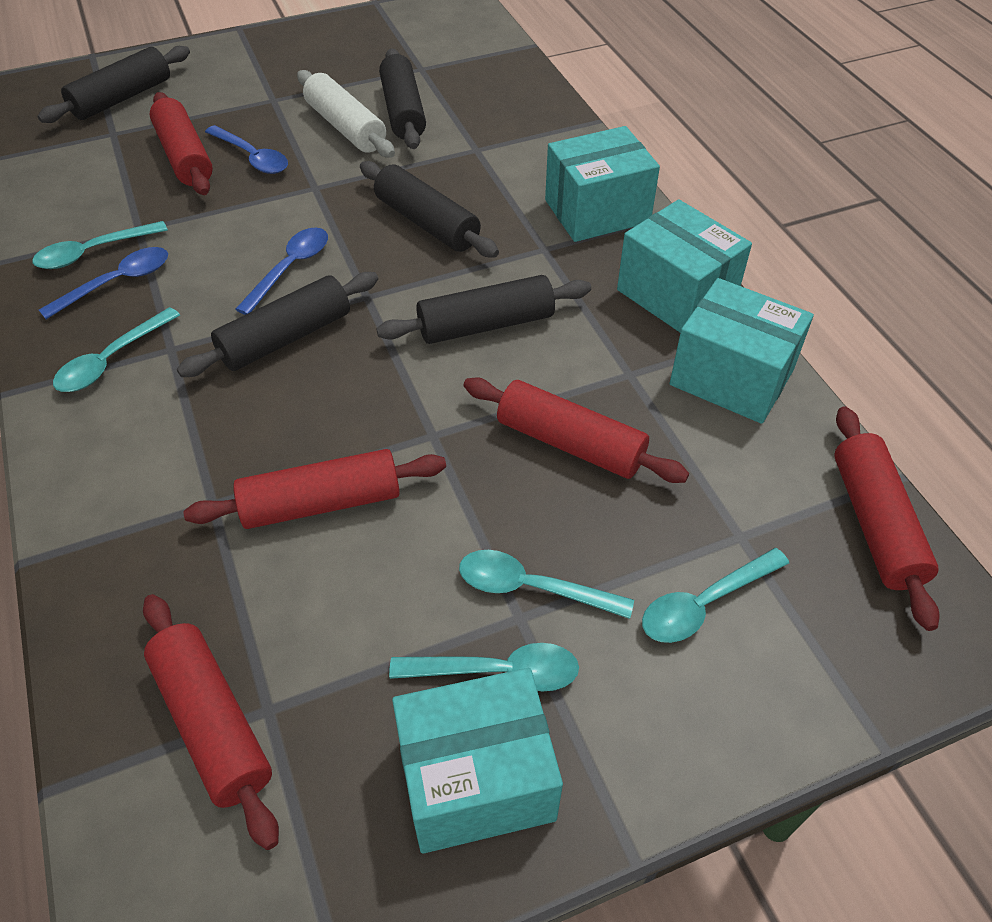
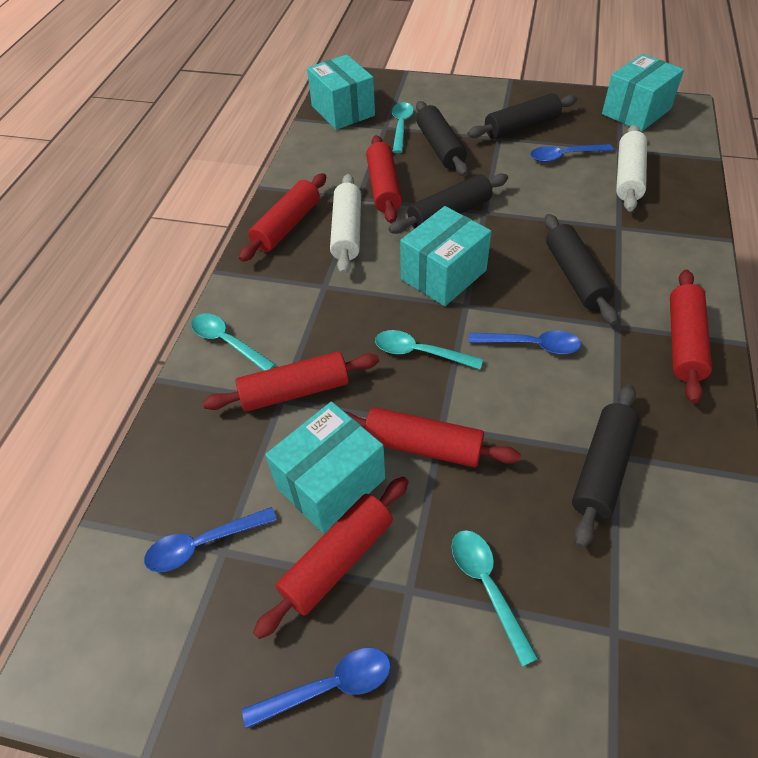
blue spoon: [39,247,168,319] [205,125,288,174] [235,228,328,315] = 3 -> [144,507,277,572] [242,648,391,729] [469,330,581,354] [530,144,613,162] = 4
red rolling pin: [143,594,279,850] [150,92,213,195] [183,449,446,529] [464,377,689,483] [834,406,940,631] = 5 -> [203,351,379,412] [239,173,326,262] [253,477,409,639] [344,407,521,467] [366,135,402,224] [670,270,712,403] = 6
turquoise spoon: [32,221,168,269] [53,307,180,392] [389,643,579,691] [459,550,634,619] [642,548,789,643] = 5 -> [191,313,276,371] [375,330,483,369] [392,102,414,153] [451,530,538,667] = 4
white rolling pin: [297,70,395,158] = 1 -> [330,174,361,274] [616,125,647,212] = 2

